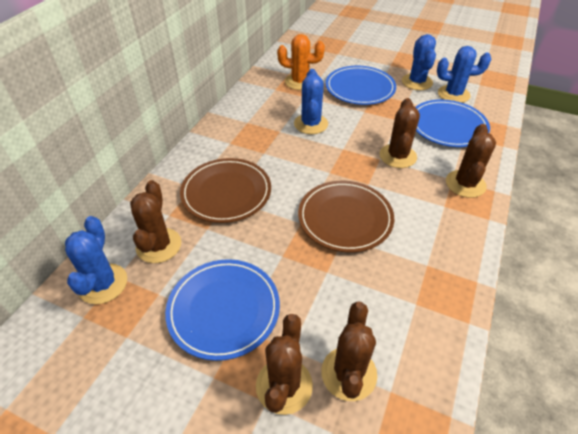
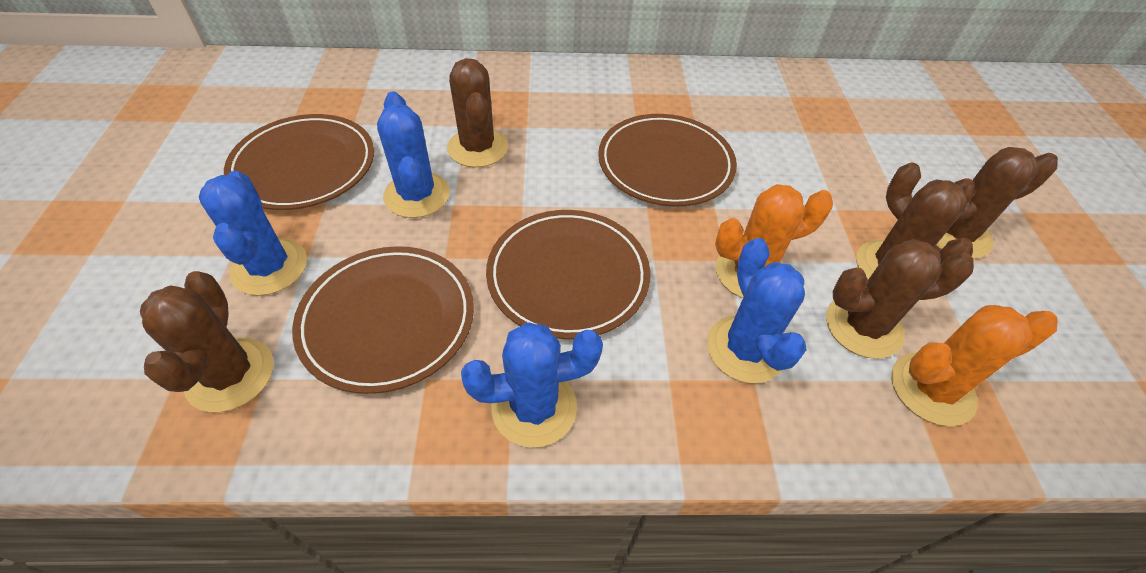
blue plate: [165,259,280,361] [325,66,396,105] [416,99,490,147] = 3 -> none = 0
brown plate: [180,158,271,223] [298,181,394,253] = 2 -> [224,114,374,210] [292,246,474,394] [486,210,651,339] [598,114,737,207] = 4
orange cactus: [277,34,325,90] = 1 -> [715,184,833,298] [891,305,1058,426] = 2

